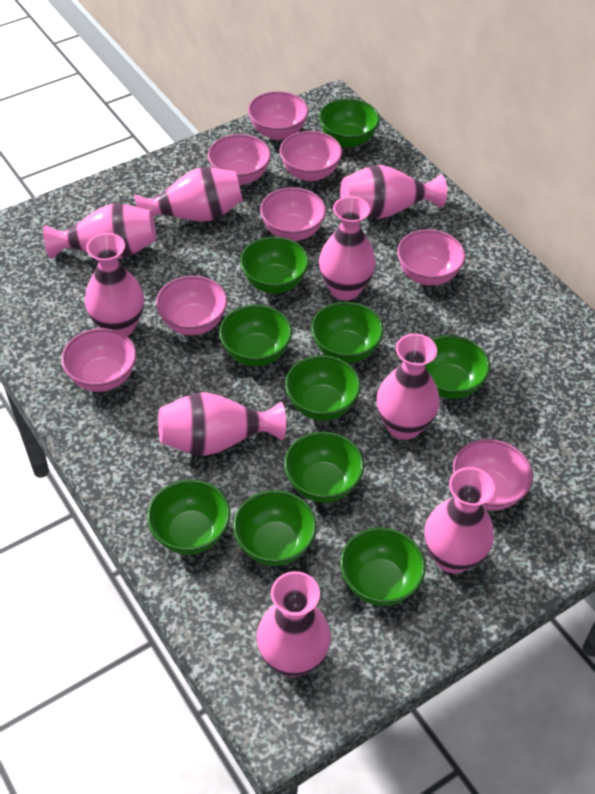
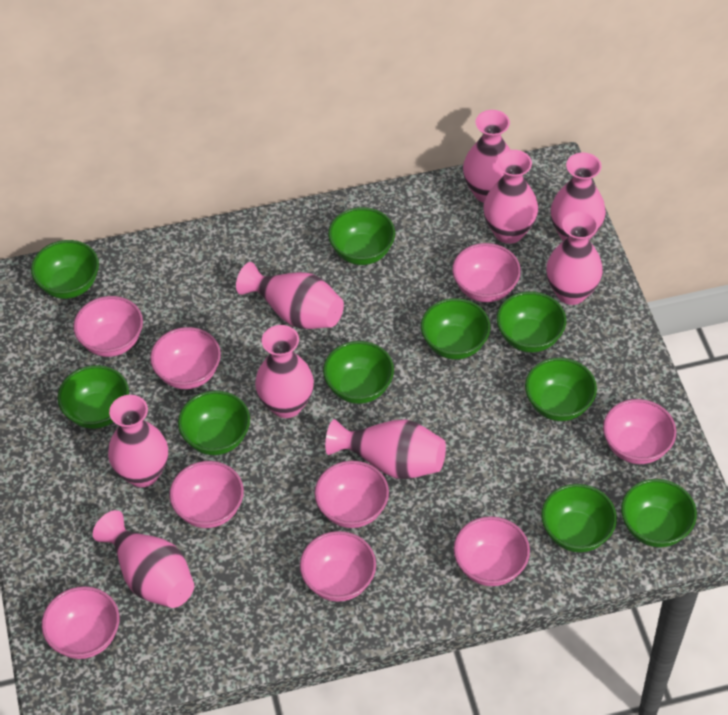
pink bowl: [61,328,137,392] [156,276,227,335] [208,134,271,185] [248,91,308,140] [260,187,326,241] [279,131,342,182] [397,229,465,286] [452,439,533,510] = 8 -> [42,586,119,659] [73,296,143,357] [150,327,221,389] [169,461,244,528] [300,531,376,602] [315,461,389,528] [452,243,521,302] [454,516,530,586] [603,399,676,464] = 9

